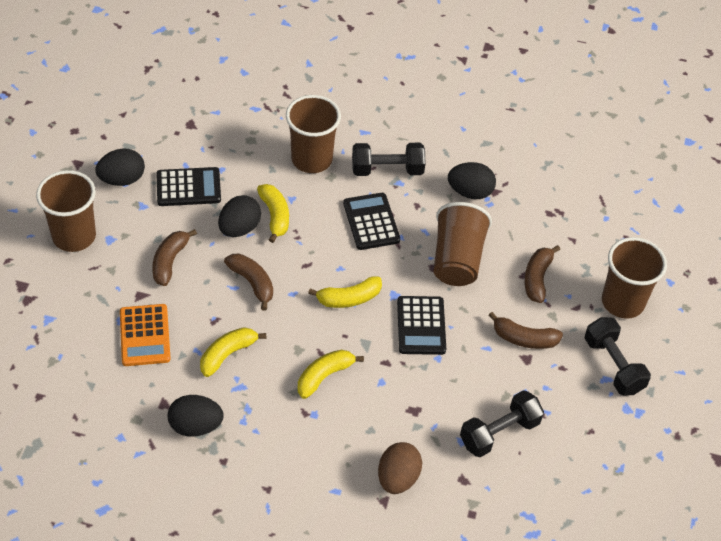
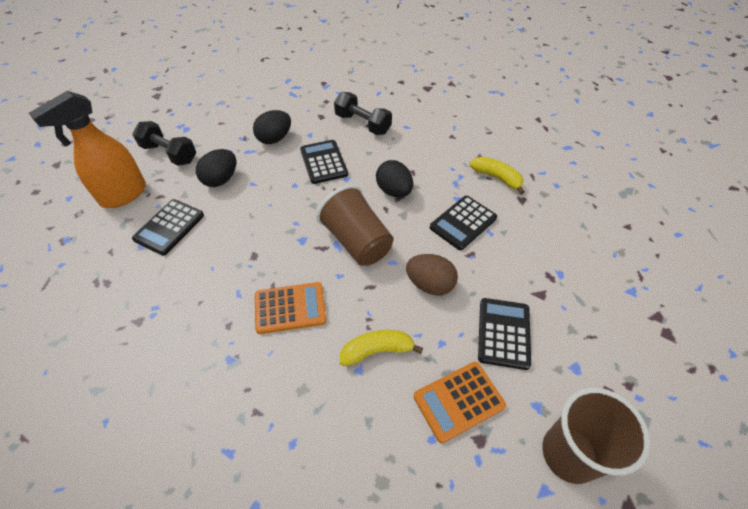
black calculator: [156,167,221,206] [343,193,400,250] [397,296,446,355] = 3 -> [132,199,204,256] [300,140,348,184] [430,196,497,250] [478,298,531,370] = 4
black dumbbell: [352,143,425,176] [460,390,544,457] [585,317,651,395] = 3 -> [132,121,196,166] [334,92,392,135] = 2
black egg: [95,148,145,186] [168,395,224,437] [218,195,261,237] [448,162,496,199] = 4 -> [196,149,236,187] [253,110,291,144] [376,160,413,197] = 3
brown banana: [152,229,197,286] [224,254,273,311] [488,312,563,349] [524,245,560,303] = 4 -> none = 0
brown cup: [36,170,96,252] [286,95,341,173] [433,202,492,286] [602,237,667,319] = 4 -> [316,185,393,266] [542,388,651,484] = 2
orange calculator: [120,304,171,366] = 1 -> [255,282,326,334] [414,362,506,443] = 2
orange spray bottle: none = 0 -> [29,91,146,208] = 1
yellow banana: [200,327,266,377] [257,184,289,243] [298,350,364,399] [308,276,382,308] = 4 -> [340,330,423,366] [469,157,525,195] = 2

